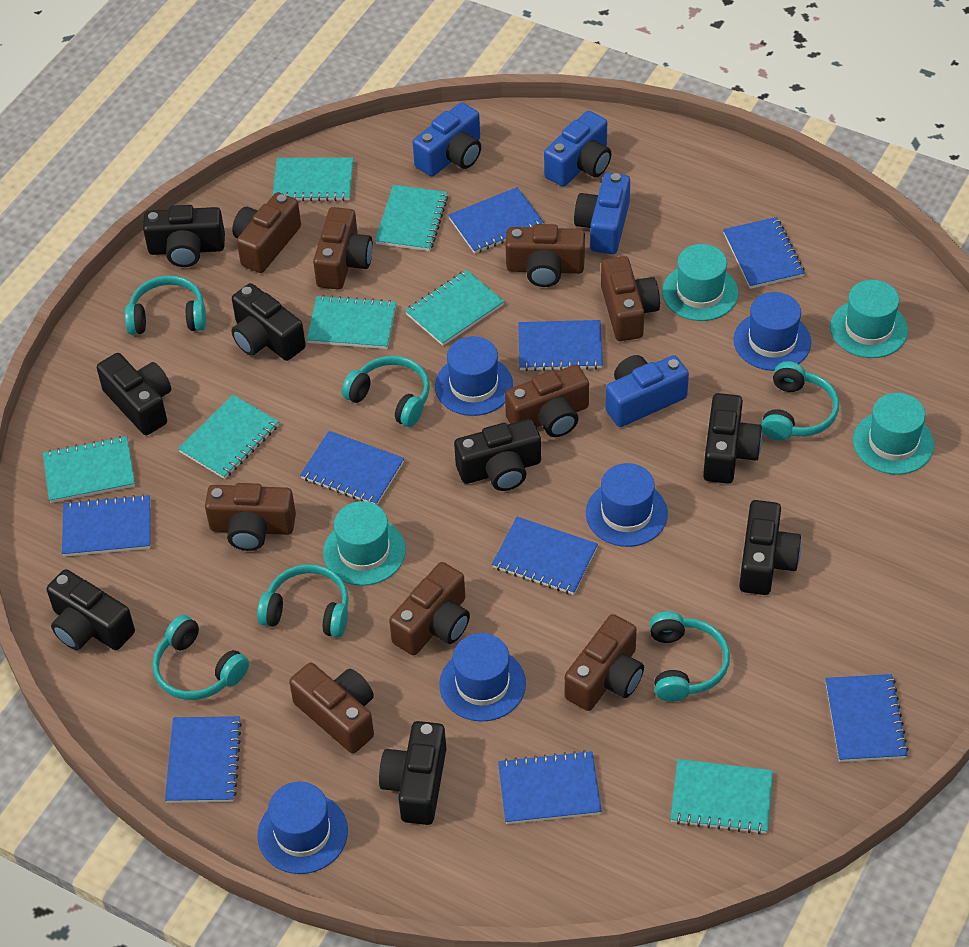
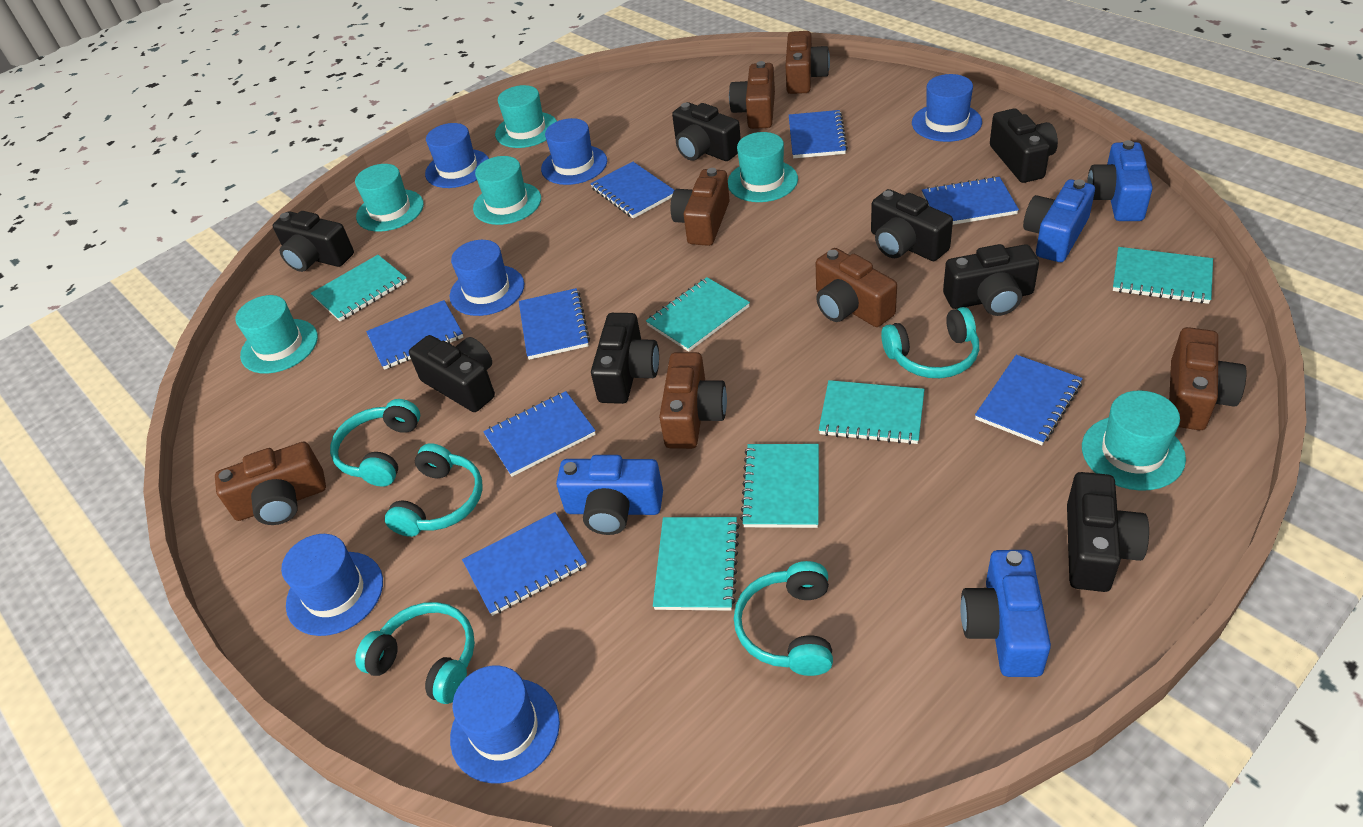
blue hat: [257,782,348,874] [435,336,513,416] [439,633,526,722] [586,463,668,547] [734,292,811,371] = 5 -> [281,534,383,636] [425,123,489,188] [450,240,524,316] [450,665,560,783] [541,118,607,185] [912,74,982,142] = 6
blue notebook: [62,494,150,557] [165,716,242,803] [300,431,404,505] [448,187,544,254] [492,517,598,595] [498,750,602,824] [518,320,603,371] [723,217,805,289] [825,674,909,762] = 9 -> [366,300,463,370] [462,512,587,616] [483,391,596,477] [519,288,590,360] [590,162,674,219] [789,110,848,158] [922,176,1019,225] [975,355,1083,445] = 8
brown camera: [205,483,296,551] [232,192,301,273] [289,662,374,753] [313,207,373,290] [389,562,470,655] [505,365,589,437] [506,224,585,287] [565,614,644,711] [601,256,660,341] = 9 -> [215,442,326,525] [659,352,727,449] [670,168,730,246] [729,61,775,129] [785,31,830,94] [816,248,897,327] [1169,327,1247,430] = 7
turquoise hat: [323,501,406,586] [662,244,738,321] [830,280,908,358] [853,393,934,475] = 4 -> [235,295,318,374] [355,164,424,232] [473,156,541,225] [495,85,557,148] [728,132,798,202] [1082,390,1186,491] = 6
turquoise headphones: [125,276,206,335] [152,615,249,700] [257,564,349,638] [342,356,430,427] [650,611,730,702] [761,361,839,441] = 6 -> [330,399,420,487] [355,602,475,704] [385,443,483,537] [734,561,833,676] [881,307,979,378] = 5
turquoise notebook: [43,436,135,503] [178,395,279,479] [272,157,353,201] [307,295,396,349] [375,185,448,251] [405,270,504,346] [671,759,773,834] = 7 -> [311,255,407,321] [646,277,750,352] [653,517,740,610] [740,444,819,528] [819,380,925,445] [1113,247,1213,304] = 6

